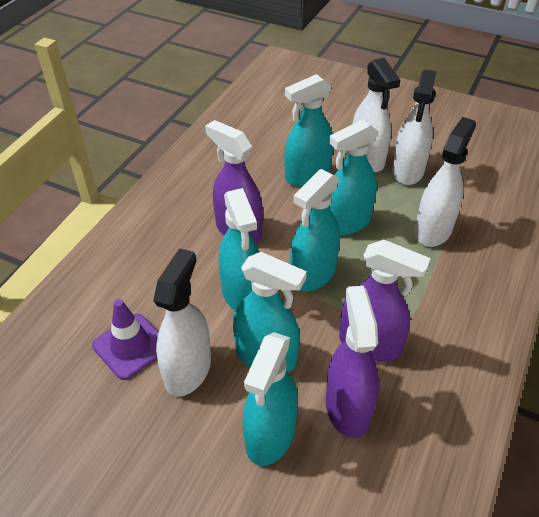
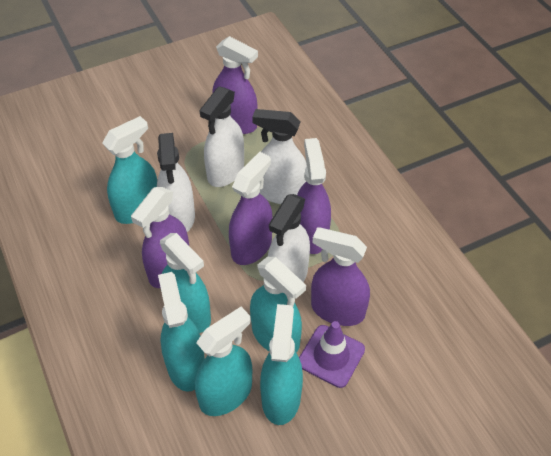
purple spray bottle: [205,120,263,243] [325,286,379,438] [339,239,431,362] = 3 -> [131,187,189,288] [212,36,258,134] [229,152,273,265] [297,138,331,254] [311,227,370,326] = 5

